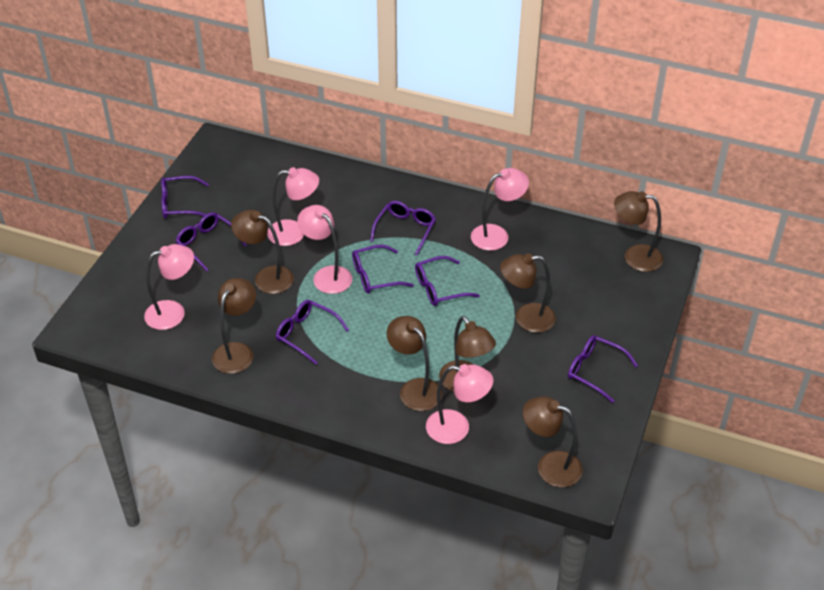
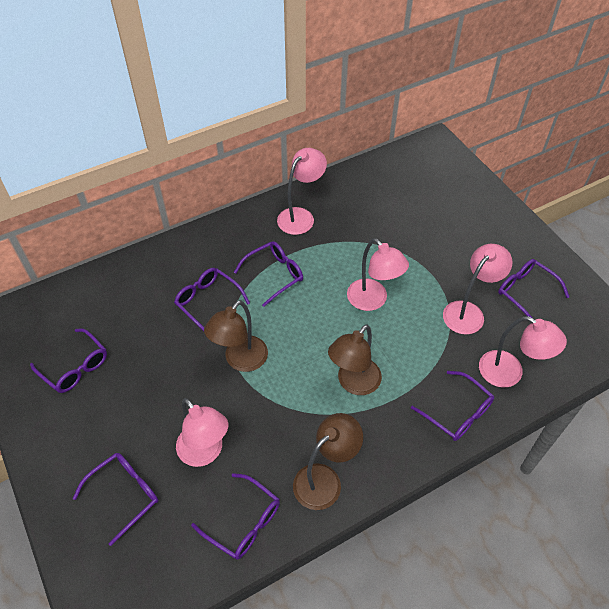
brown lamp: [212,278,256,374] [231,210,294,294] [387,316,442,411] [439,316,496,392] [500,253,556,333] [523,396,583,487] [614,191,663,272] = 7 -> [204,300,268,372] [293,413,363,510] [328,324,382,395] = 3

